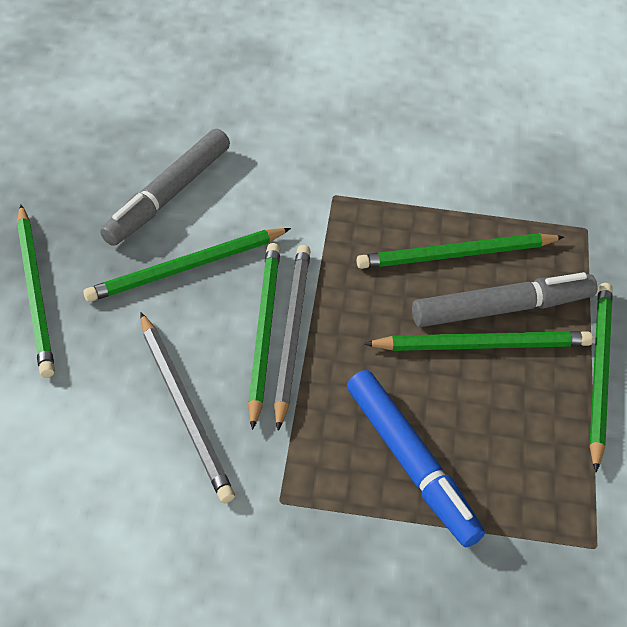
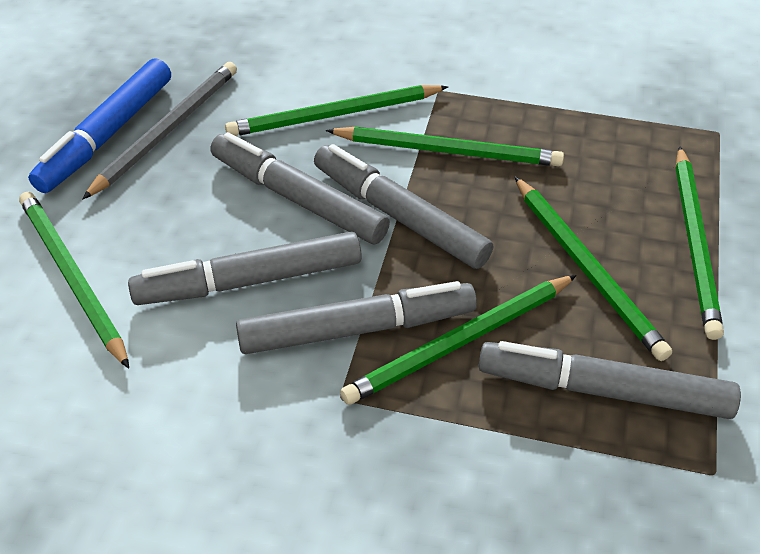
grey marker: [100,129,230,246] [412,272,597,327] = 2 -> [128,231,362,305] [210,132,390,244] [236,281,477,354] [314,144,493,269] [479,341,741,419] = 5
grey pencil: [140,312,235,503] [274,245,311,431] = 2 -> [83,62,237,199] = 1

